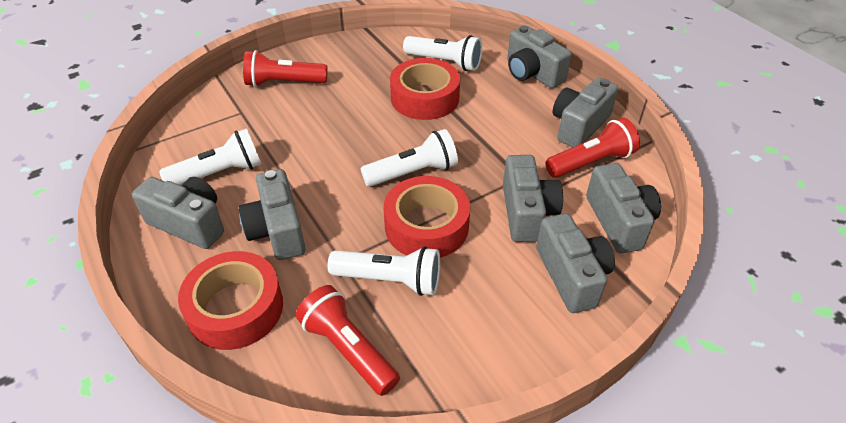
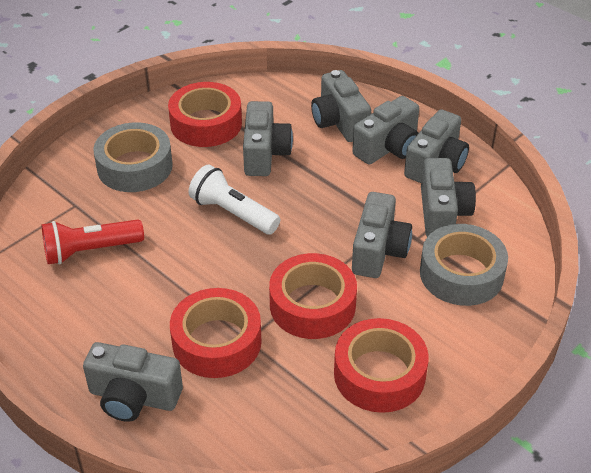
grey tape: none = 0 -> [93,122,173,192] [420,224,508,306] = 2
red flashlight: [243,50,328,87] [296,285,400,396] [545,118,640,178] = 3 -> [42,220,144,264] = 1
red tape: [178,251,283,350] [384,176,470,258] [390,58,460,120] = 3 -> [168,82,242,147] [170,288,262,378] [269,253,357,339] [334,318,429,413] = 4
white flashlight: [159,128,261,185] [328,246,440,296] [361,129,458,187] [403,35,482,71] = 4 -> [188,164,280,234] = 1

